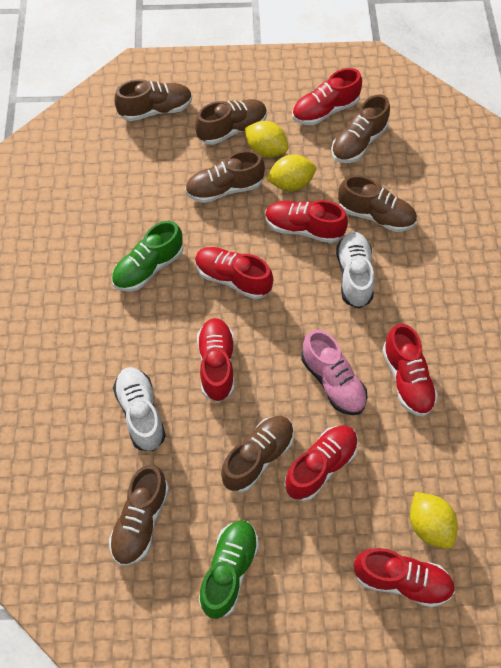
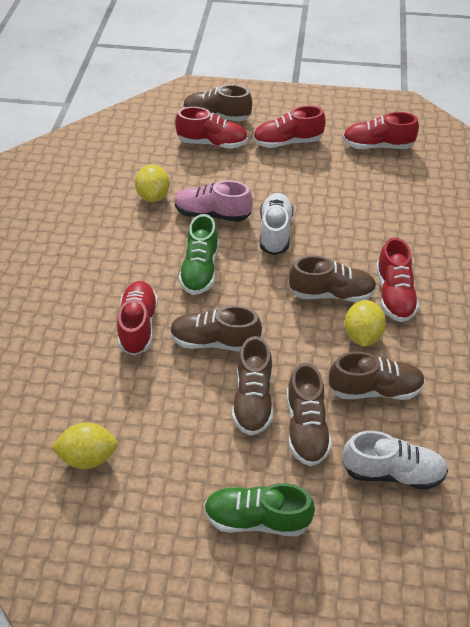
brown shoe: [109,465,169,566] [115,79,192,121] [185,150,265,203] [195,99,267,145] [221,416,294,493] [331,95,390,163] [338,175,417,232] = 7 -> [170,306,262,351] [183,85,252,121] [232,336,273,435] [287,363,332,466] [289,256,377,302] [329,352,425,400] = 6
red shoe: [195,247,273,299] [197,318,234,402] [265,200,348,243] [284,426,358,501] [292,68,362,125] [354,548,455,608] [382,324,438,417] = 7 -> [117,281,158,356] [175,107,248,149] [253,105,326,148] [343,112,419,149] [376,237,419,322] = 5

